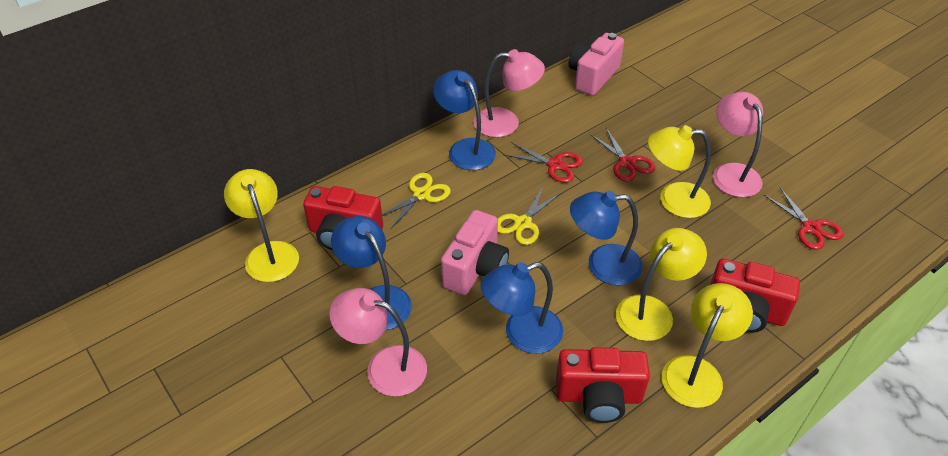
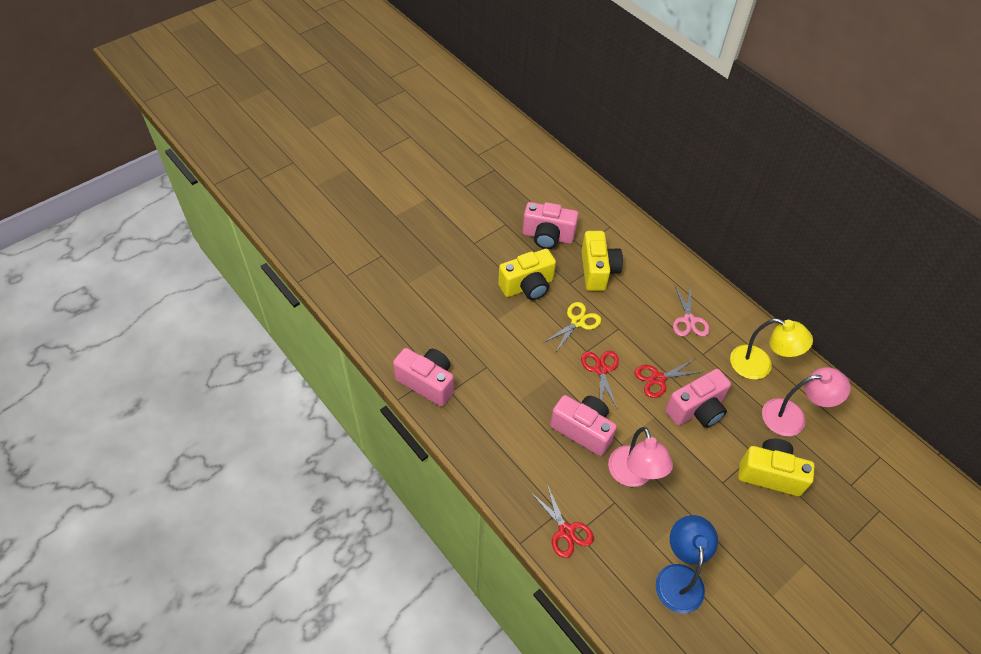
blue lamp: [331,216,412,330] [433,70,496,170] [481,262,563,354] [570,191,642,285] = 4 -> [655,515,718,613] = 1
pink camera: [441,210,509,295] [569,33,624,96] = 2 -> [393,348,454,407] [522,202,579,249] [550,395,617,456] [665,369,731,428] = 4
pink lamp: [329,288,427,396] [474,49,545,137] [713,92,763,197] = 3 -> [608,427,673,487] [762,367,851,436] = 2
pink scissors: none = 0 -> [673,285,710,336] = 1
red camera: [303,186,383,250] [556,347,650,423] [710,258,800,333] = 3 -> none = 0
yellow camera: none = 0 -> [498,249,556,300] [581,231,623,291] [738,439,814,496] = 3
yellow lamp: [224,169,299,282] [616,228,707,341] [648,125,711,218] [662,283,753,408] = 4 -> [730,319,813,380] = 1
yellow scissors: [382,173,451,230] [498,186,561,245] = 2 -> [543,302,601,352] = 1

